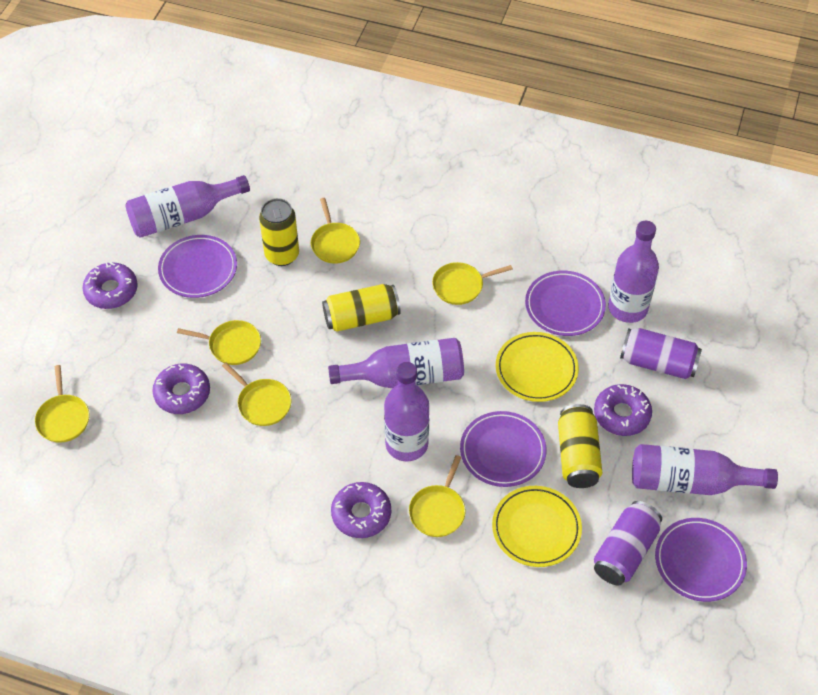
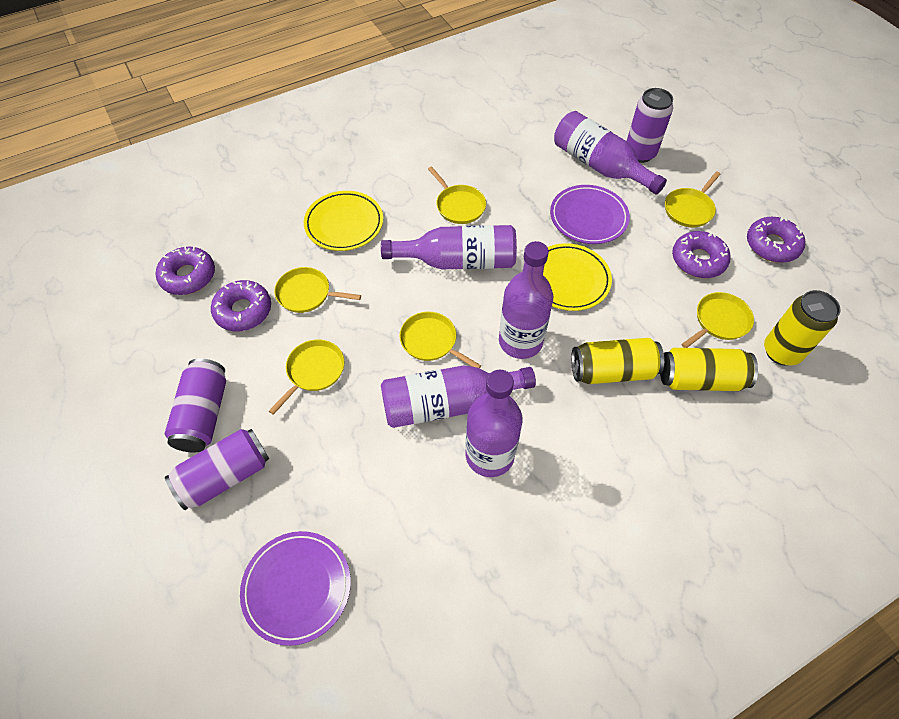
purple can: [594,501,662,585] [620,328,702,379] = 2 -> [165,358,226,453] [165,429,269,510] [627,88,673,163] = 3
purple plate: [158,235,237,298] [460,411,547,487] [525,271,606,336] [655,518,747,602] = 4 -> [240,531,351,646] [550,185,630,244] = 2

